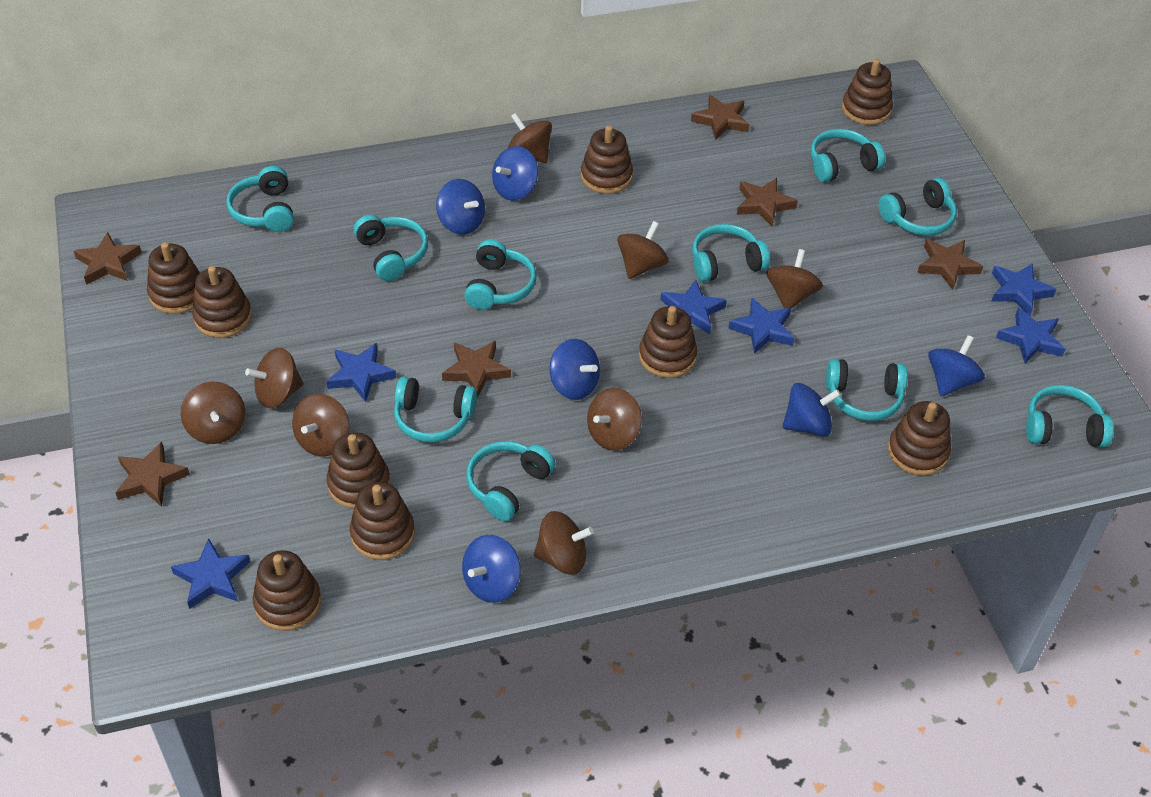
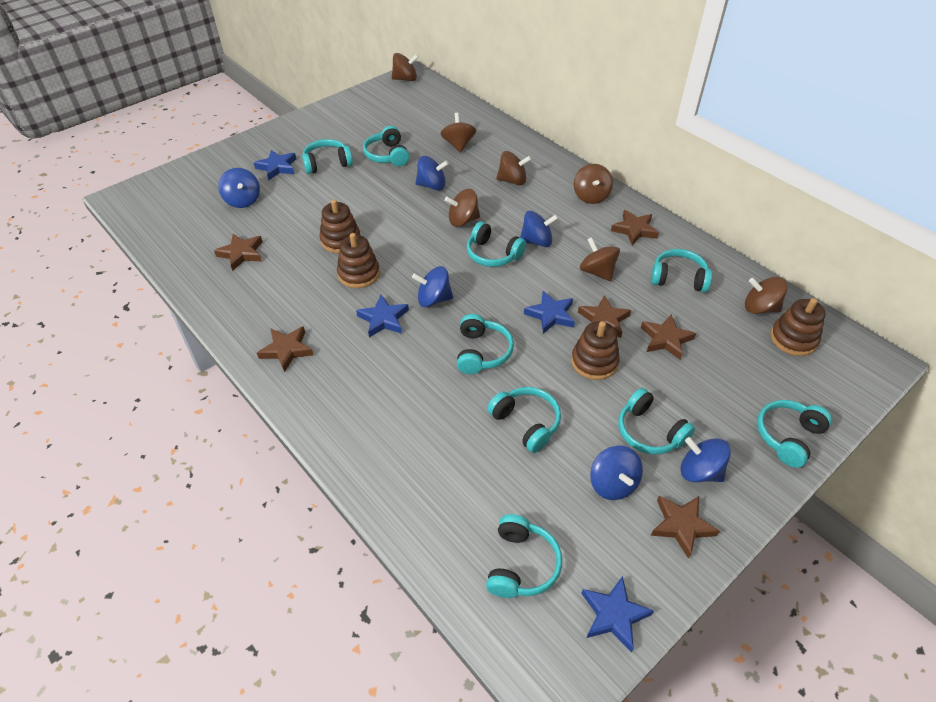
blue star: [171,538,250,609] [326,343,396,402] [661,280,727,334] [728,298,794,354] [991,263,1056,316] [996,308,1065,363] = 6 -> [254,150,296,180] [356,295,409,338] [524,291,575,334] [581,576,654,652] = 4
brown spinning top: [180,382,245,444] [245,348,304,408] [292,394,349,457] [508,113,552,163] [534,511,594,575] [587,388,642,451] [617,221,669,279] [766,249,823,309] = 8 -> [392,53,419,81] [440,113,476,153] [445,189,480,227] [496,151,531,186] [574,164,613,204] [580,237,620,281] [745,277,788,314] = 7
brown stacking toy: [147,242,200,314] [192,266,252,338] [253,550,321,631] [326,432,390,509] [350,482,415,560] [581,126,633,194] [639,306,697,378] [842,59,893,125] [888,401,951,476] = 9 -> [320,199,360,253] [337,233,380,288] [571,321,620,380] [770,298,826,356] = 4
turquoise headphones: [226,166,294,232] [354,215,428,281] [394,376,477,443] [464,239,537,310] [466,441,556,521] [692,224,770,282] [811,129,885,182] [826,359,907,421] [879,178,957,236] [1026,385,1113,447] = 10 -> [302,139,353,174] [363,126,409,166] [457,314,514,374] [467,222,526,267] [486,514,562,598] [487,387,561,453] [618,388,695,455] [651,249,712,292] [757,400,832,468] = 9

